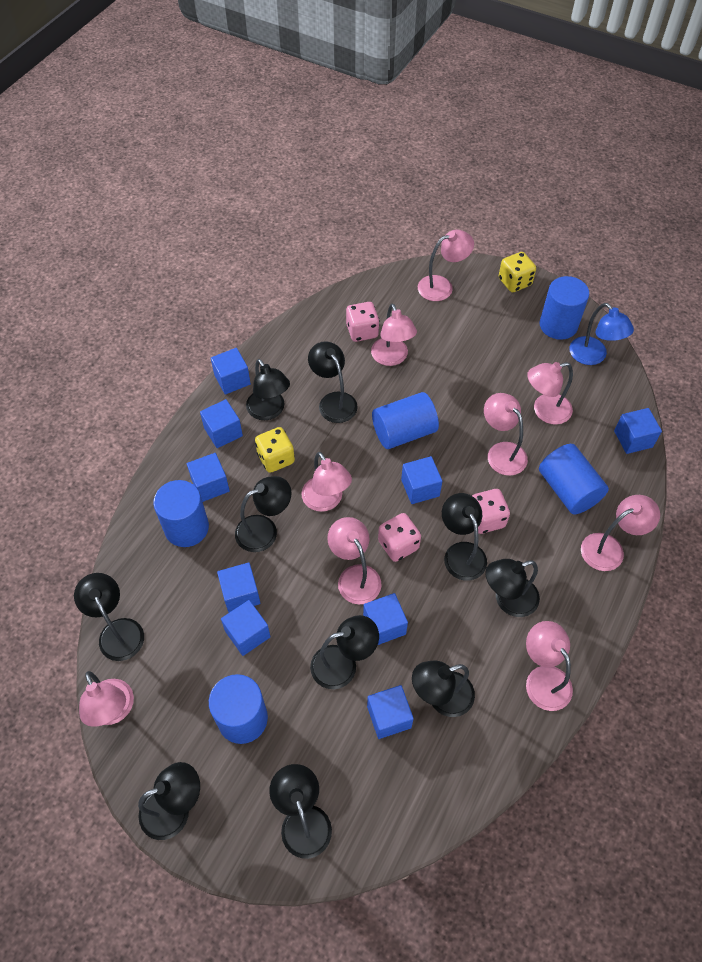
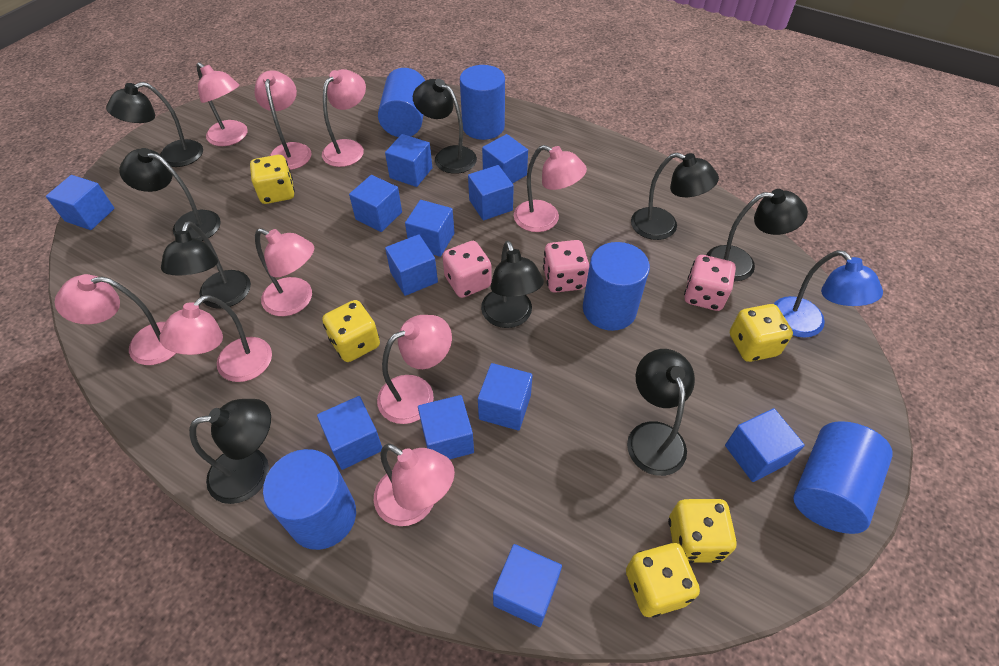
black lamp: [74,573,144,661] [138,762,200,840] [235,476,292,552] [246,359,290,420] [269,764,332,859] [308,341,358,423] [310,615,379,689] [412,660,475,717] [442,493,487,581] [485,559,540,617] = 10 -> [106,82,203,167] [119,148,221,241] [161,221,251,309] [189,399,271,504] [413,79,477,174] [481,241,544,328] [627,349,695,476] [631,153,719,240] [707,189,808,281] = 9
blue cube: [187,453,230,502] [200,399,243,448] [211,348,251,395] [217,562,260,613] [221,600,271,656] [363,593,408,645] [367,685,414,739] [401,456,442,504] [614,408,662,454] = 9 -> [46,175,115,230] [317,396,382,470] [349,175,402,232] [385,134,432,187] [385,234,438,296] [405,200,455,257] [418,395,474,459] [468,165,514,220] [478,363,533,431] [482,134,528,184] [493,544,562,627] [725,408,805,482] = 12
yellow dice: [255,427,295,473] [499,252,536,292] = 2 -> [250,155,295,204] [322,300,380,362] [626,543,700,618] [668,499,737,563] [730,304,793,362] = 5

